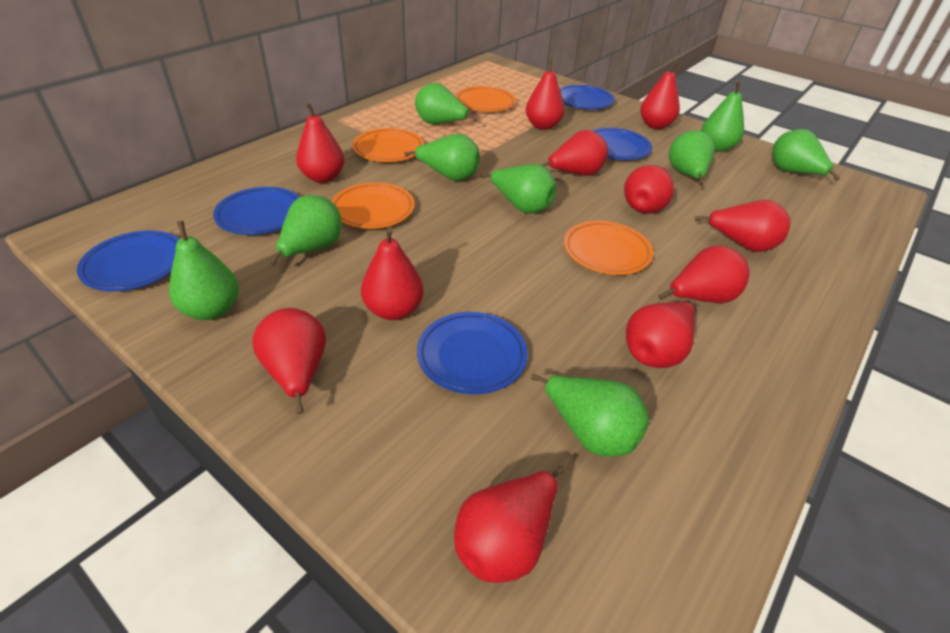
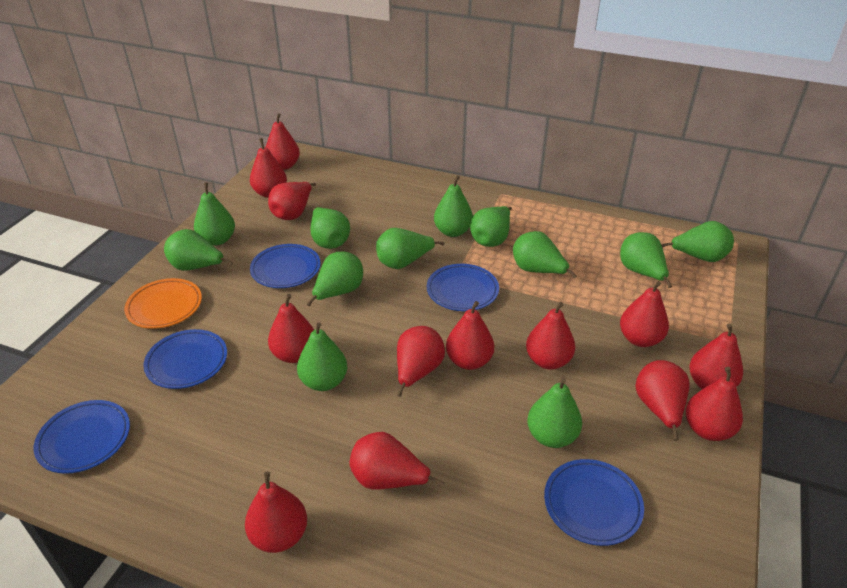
green pear: [169,221,239,320] [269,195,342,265] [404,134,480,181] [415,83,477,124] [481,164,557,214] [531,374,649,457] [669,130,715,185] [701,81,744,152] [772,129,840,181] = 9 -> [164,229,233,271] [194,182,235,246] [297,323,347,391] [307,252,363,306] [310,207,350,249] [376,228,445,269] [434,176,473,237] [470,206,512,247] [513,231,577,279] [527,378,582,448] [620,232,672,288] [661,221,734,262] = 12
orange plate: [331,182,415,229] [352,128,424,162] [455,86,516,112] [564,221,653,275] = 4 -> [124,278,202,329] = 1
red pear: [252,308,326,414] [296,102,344,183] [361,227,424,320] [454,465,566,583] [526,59,565,130] [542,130,608,176] [624,165,674,214] [626,301,697,368] [640,61,680,129] [658,245,750,303] [694,200,791,252] = 11 -> [245,471,307,553] [250,138,287,198] [266,113,300,170] [268,182,316,220] [268,294,314,363] [350,432,445,490] [397,326,445,397] [446,301,494,370] [526,302,575,370] [620,281,669,347] [635,360,690,440] [686,367,743,441] [690,323,743,389] = 13

